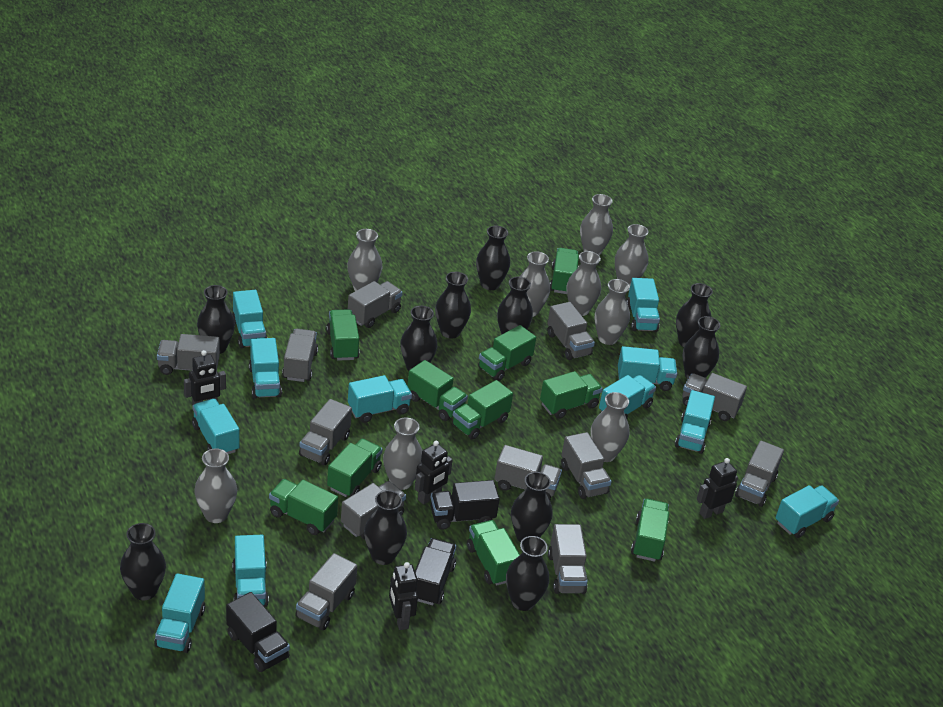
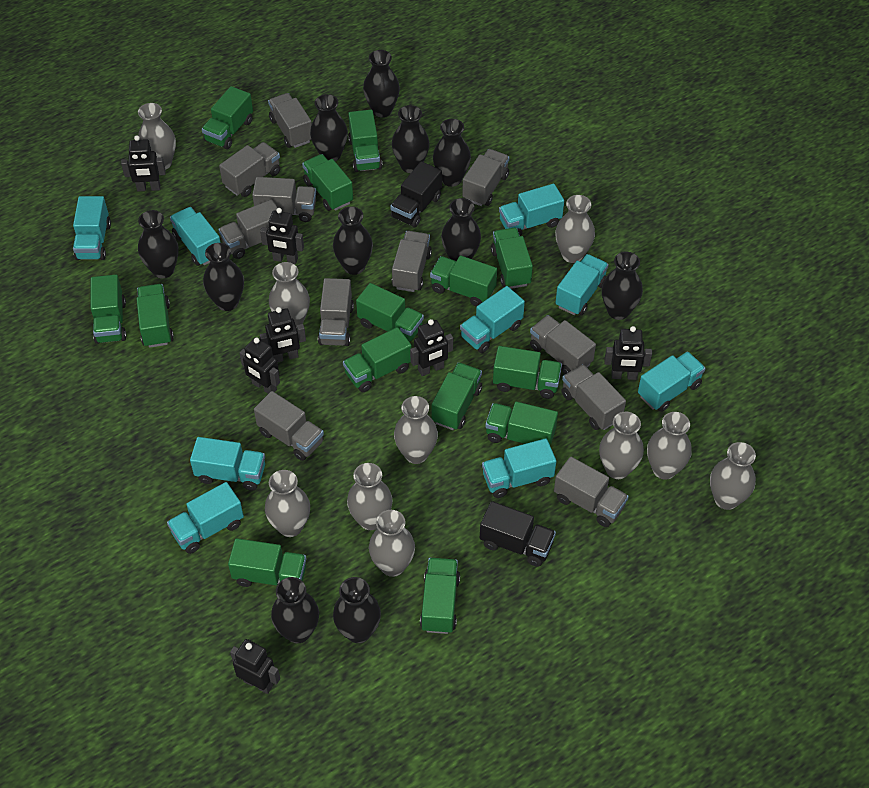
black robot: [184,350,226,407] [389,562,418,630] [415,441,453,505] [697,458,738,519] = 4 -> [121,135,166,191] [230,639,280,694] [240,337,280,394] [260,208,304,264] [260,307,306,363] [410,319,453,376] [604,326,652,380] = 7
black truck: [226,592,290,672] [415,538,456,605] [431,480,500,530] = 3 -> [390,161,442,227] [480,501,556,567] = 2
green truck: [269,479,338,535] [326,309,360,361] [327,439,383,497] [407,360,468,421] [452,380,513,440] [467,520,520,586] [478,325,536,381] [540,371,603,419] [550,248,579,294] [631,499,669,562] = 10 -> [91,275,127,344] [137,284,174,348] [202,86,253,149] [228,538,306,587] [302,154,353,211] [343,327,412,392] [348,110,382,172] [356,283,424,341] [420,558,460,634] [430,256,497,307] [432,362,482,430] [485,402,558,447] [491,228,533,289] [493,346,562,399] = 14
grey truck: [157,334,220,375] [282,329,318,382] [295,553,357,630] [299,399,352,465] [341,481,406,539] [348,281,403,328] [495,445,562,500] [547,302,595,360] [548,524,588,594] [561,432,612,499] [682,373,747,421] [735,441,784,507] = 12 -> [218,199,278,259] [219,142,280,197] [252,177,316,222] [254,391,324,461] [268,93,312,148] [318,278,354,346] [392,231,432,292] [462,149,509,206] [530,315,596,374] [554,457,629,527] [561,364,626,430] = 11
grey vase: [194,448,237,523] [347,229,382,291] [383,418,423,490] [520,251,550,317] [567,251,601,316] [580,194,613,255] [591,392,630,462] [595,279,630,345] [615,224,648,285] = 9 -> [138,103,176,170] [265,470,310,537] [269,262,310,328] [347,463,393,530] [369,510,415,577] [394,396,438,464] [555,195,595,263] [599,411,644,479] [647,412,692,480] [710,442,756,510] = 10
turquoise truck: [154,573,205,653] [192,399,239,454] [232,290,267,348] [232,535,269,607] [249,338,282,399] [348,375,412,423] [599,375,656,419] [618,346,677,391] [627,278,660,332] [675,390,715,454] [776,485,839,538] = 11 -> [73,196,111,260] [167,482,244,554] [170,207,221,266] [190,437,265,491] [460,286,525,353] [482,438,556,498] [499,184,564,236] [555,254,608,315] [638,352,706,412] = 9

